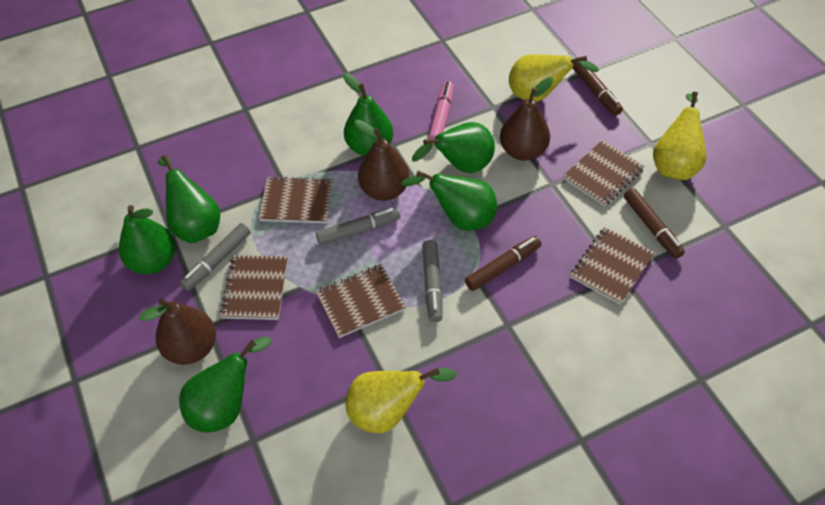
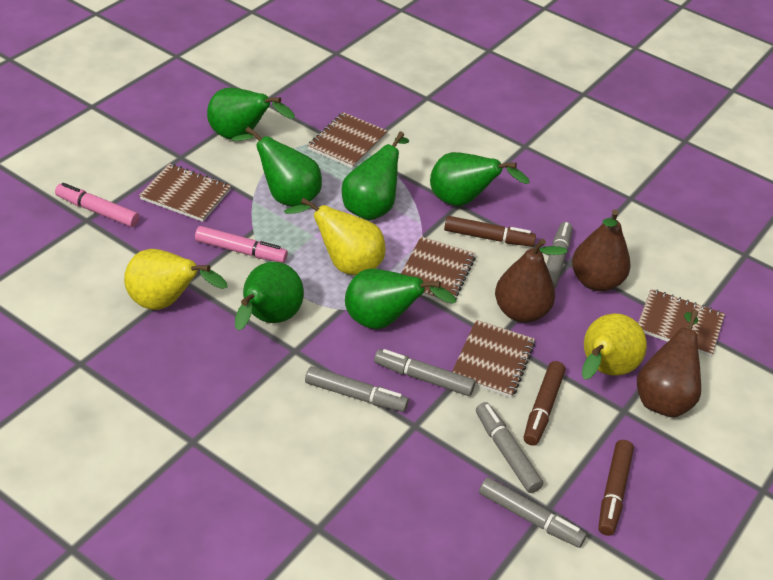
grey marker: [180,223,251,291] [316,207,400,245] [422,240,443,322] = 3 -> [305,366,409,412] [374,349,475,396] [476,402,543,493] [479,477,587,548] [546,222,572,289] = 5
pink marker: [428,81,454,144] = 1 -> [55,183,139,227] [195,226,288,263] = 2

